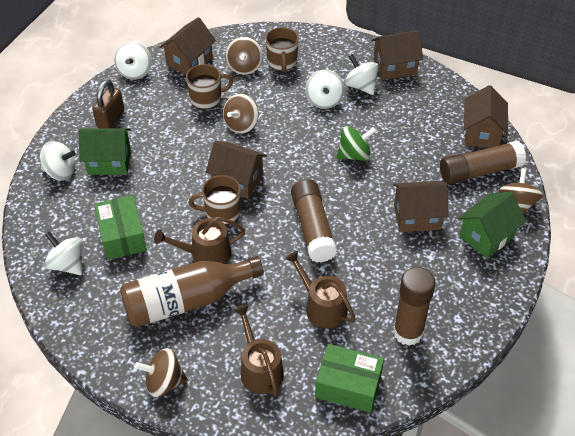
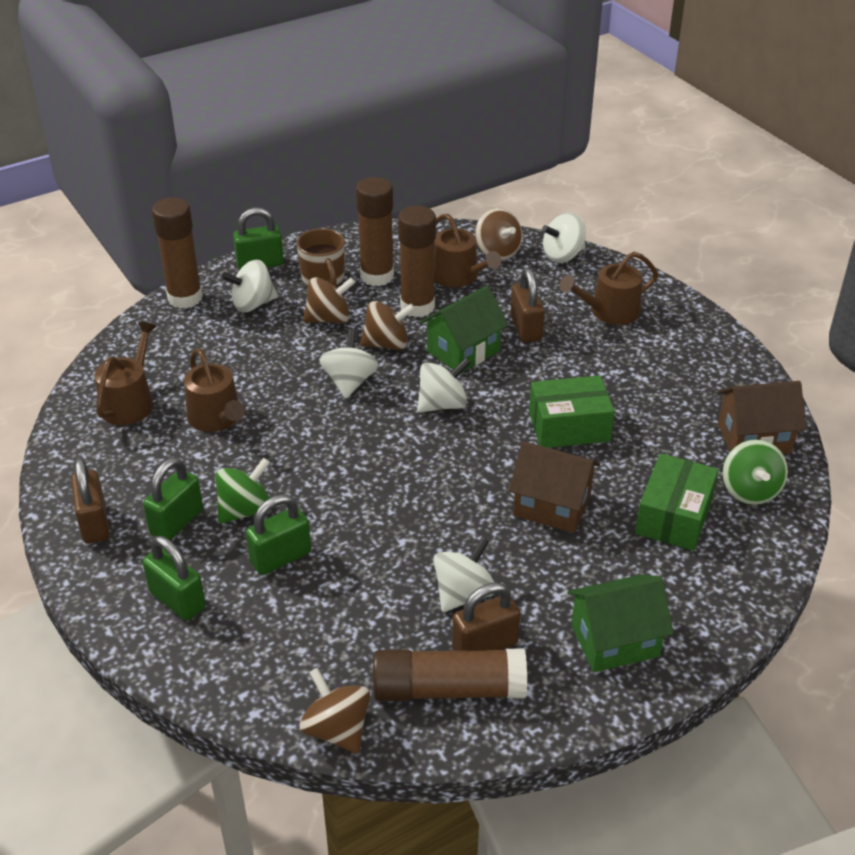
brown bottle: [120,256,264,327] = 1 -> none = 0
brown glue stick: [291,179,337,262] [393,267,435,346] [440,141,526,184] = 3 -> [152,198,203,308] [356,177,394,286] [373,648,527,701] [398,206,436,317] = 4
brown house: [159,17,216,75] [206,141,267,199] [371,30,423,80] [393,181,448,232] [464,85,508,148] = 5 -> [509,441,600,533] [717,381,806,454] = 2
brown mug: [186,64,233,109] [189,175,241,225] [266,27,299,73] = 3 -> [297,229,344,287] = 1
brown padlock: [92,80,124,128] = 1 -> [71,458,110,544] [452,583,520,651] [510,268,545,343] = 3
brown watering can: [154,217,246,264] [234,305,284,396] [285,251,356,328] = 3 -> [95,321,157,425] [184,348,245,432] [434,214,501,287] [559,252,658,325] = 4
green padlock: none = 0 -> [142,536,206,621] [143,457,203,540] [233,208,284,270] [246,495,311,575] = 4
green spinning top: [336,126,376,161] = 1 -> [215,458,271,524] [722,439,788,505] = 2

